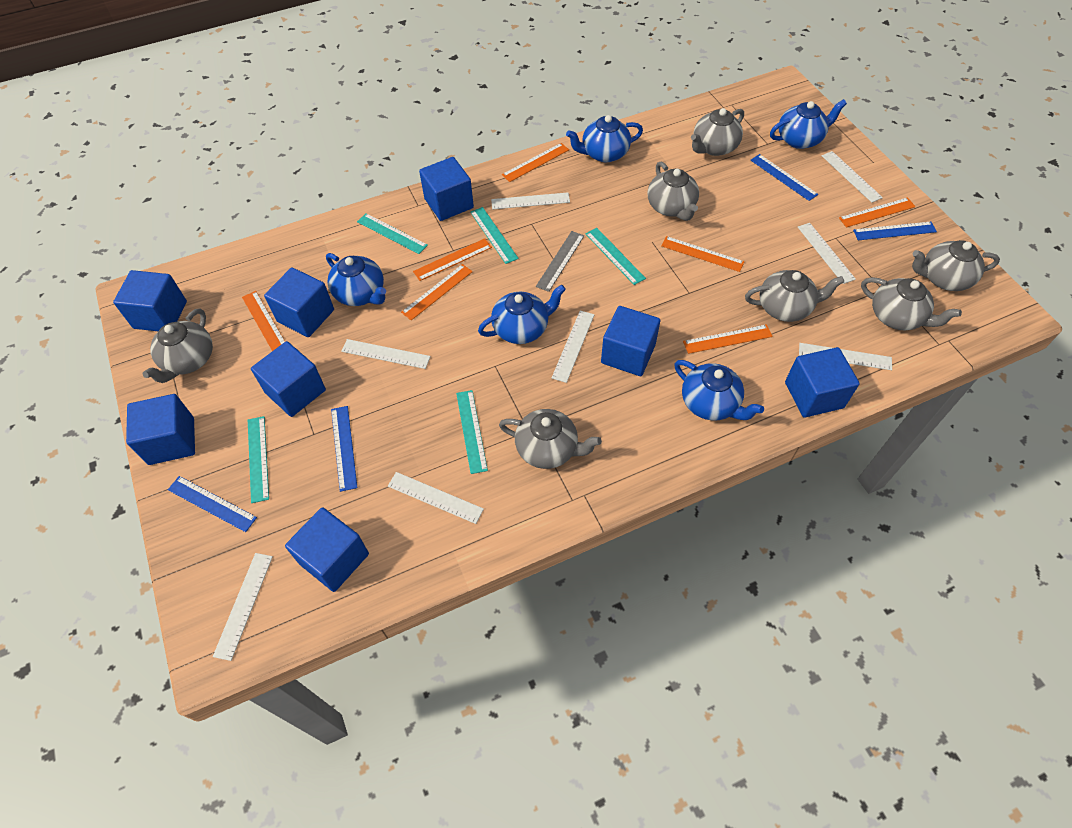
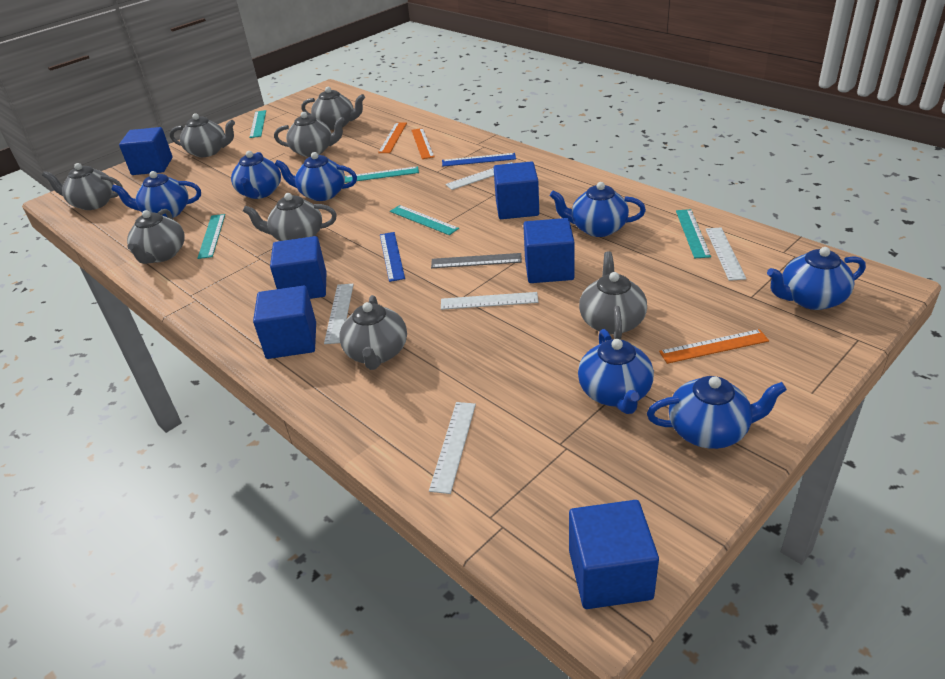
blue cube: [113,270,187,331] [126,394,195,465] [251,341,326,417] [264,267,334,337] [285,507,369,592] [419,157,474,221] [601,306,660,376] [785,347,860,418] = 8 -> [119,127,173,175] [253,286,316,359] [270,236,326,299] [494,161,539,219] [523,218,575,283] [569,500,659,609] = 6
blue ruler: [168,476,257,532] [331,406,358,492] [751,154,818,201] [853,222,937,240] = 4 -> [380,232,405,282] [442,153,516,167] = 2
blue teapot: [326,253,386,306] [478,285,566,344] [566,115,643,162] [674,360,764,421] [770,99,847,149] = 5 -> [111,171,201,218] [231,151,281,199] [275,152,357,201] [550,182,646,237] [578,329,654,414] [647,376,787,449] [767,247,866,310] = 7
grey teapot: [142,308,213,383] [499,409,602,469] [647,161,699,221] [691,108,744,156] [745,270,844,322] [861,277,962,330] [912,240,1000,291] = 7 -> [42,163,123,210] [127,209,185,264] [170,113,235,157] [243,193,337,241] [274,112,345,157] [301,87,365,130] [339,295,407,370] [579,252,647,340] = 8
orange ruler: [242,291,285,351] [401,264,473,320] [413,238,492,281] [502,143,569,182] [661,236,744,272] [683,324,773,354] [839,197,916,228] = 7 -> [378,123,407,153] [411,128,435,159] [659,329,769,364] = 3
white ruler: [213,553,273,661] [341,339,431,369] [388,472,484,524] [491,192,570,209] [552,311,594,383] [798,223,856,284] [799,343,892,370] [822,151,883,203] = 8 -> [324,284,354,344] [429,402,476,494] [441,292,538,310] [445,162,512,190] [706,227,746,281] = 5

